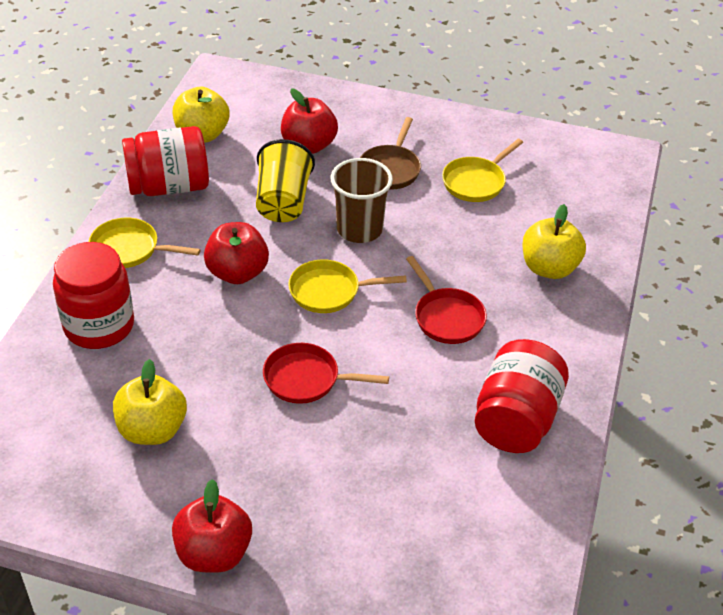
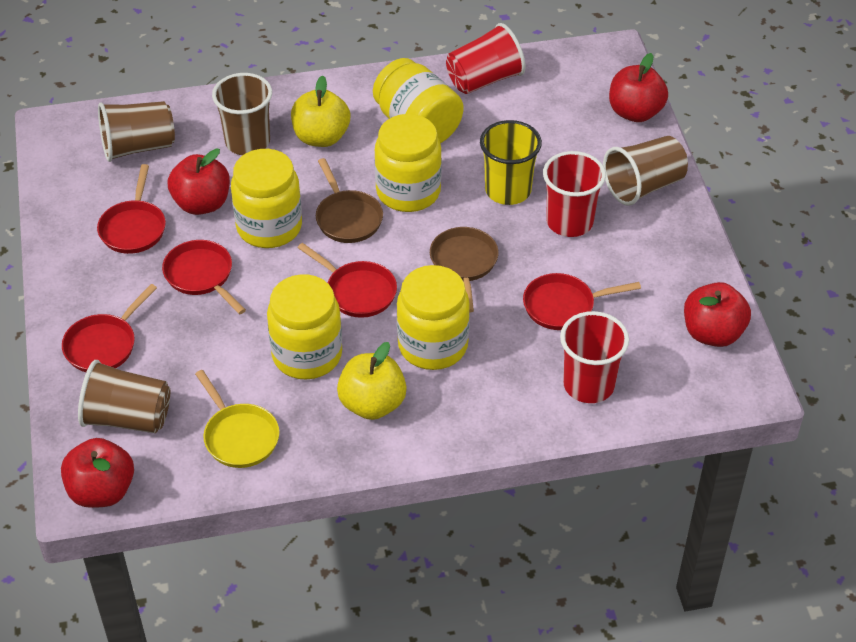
brown cup: [330,158,393,243] = 1 -> [78,360,170,433] [98,101,175,162] [212,73,272,155] [603,136,688,205] = 4
brown pan: [360,117,421,190] = 1 -> [316,158,383,243] [430,227,499,313] = 2
red apple: [172,479,252,573] [204,222,269,284] [281,88,338,154] = 3 -> [61,438,134,508] [168,149,230,215] [609,53,668,122] [684,282,751,347] = 4
red cup: none = 0 -> [446,23,526,94] [543,151,606,237] [560,311,629,403] = 3
red jar: [53,242,134,349] [122,126,209,196] [475,339,569,453] = 3 -> none = 0
red pan: [263,343,389,404] [406,256,487,344] = 2 -> [62,284,157,372] [97,164,166,254] [162,240,246,314] [298,243,397,318] [523,273,641,330] = 5
yellow apple: [113,359,187,445] [173,87,229,142] [522,204,586,279] = 3 -> [291,75,350,147] [337,342,407,420] = 2
yellow jar: none = 0 -> [231,149,302,248] [267,274,342,380] [373,58,464,143] [375,114,442,212] [397,265,470,370] = 5
yellow pan: [89,218,201,268] [288,259,407,313] [442,139,523,202] = 3 -> [195,370,279,468] = 1

